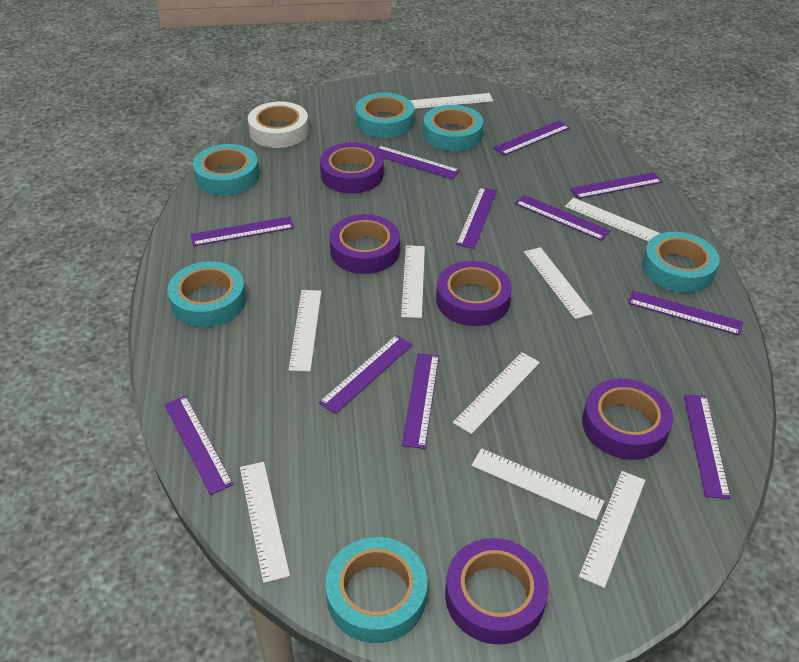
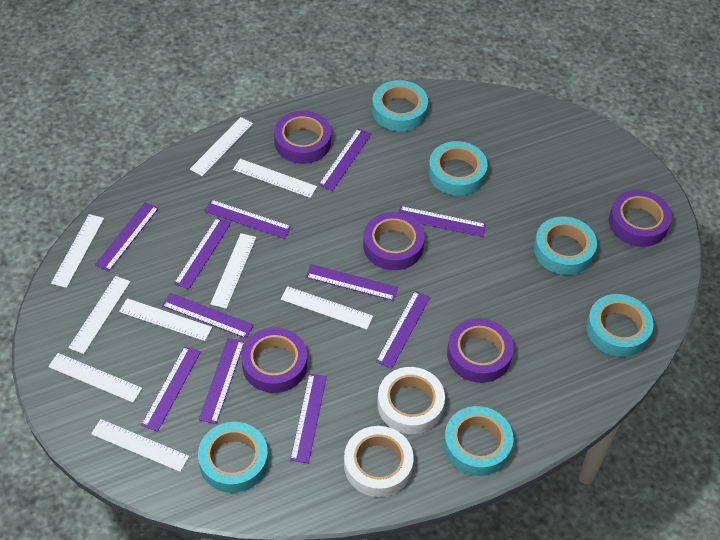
white tape: [248,102,309,148] = 1 -> [344,426,414,497] [377,367,445,434] = 2

